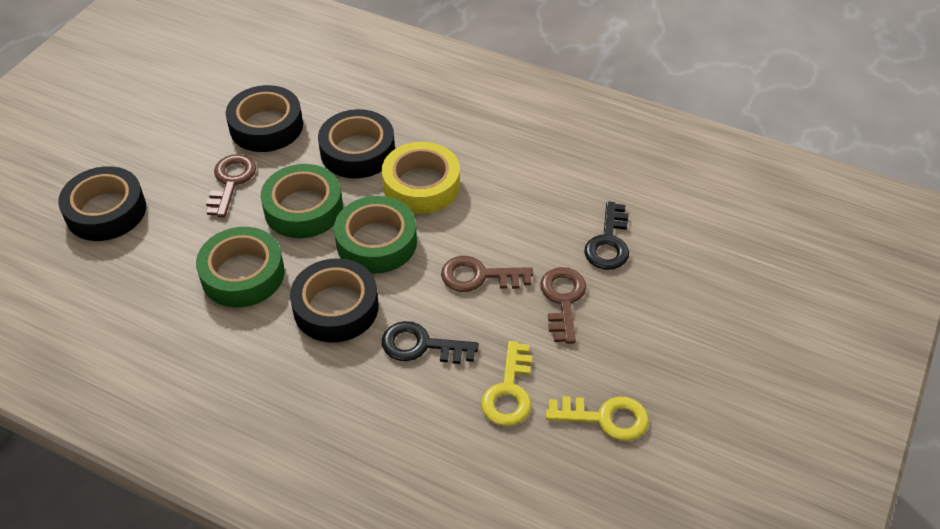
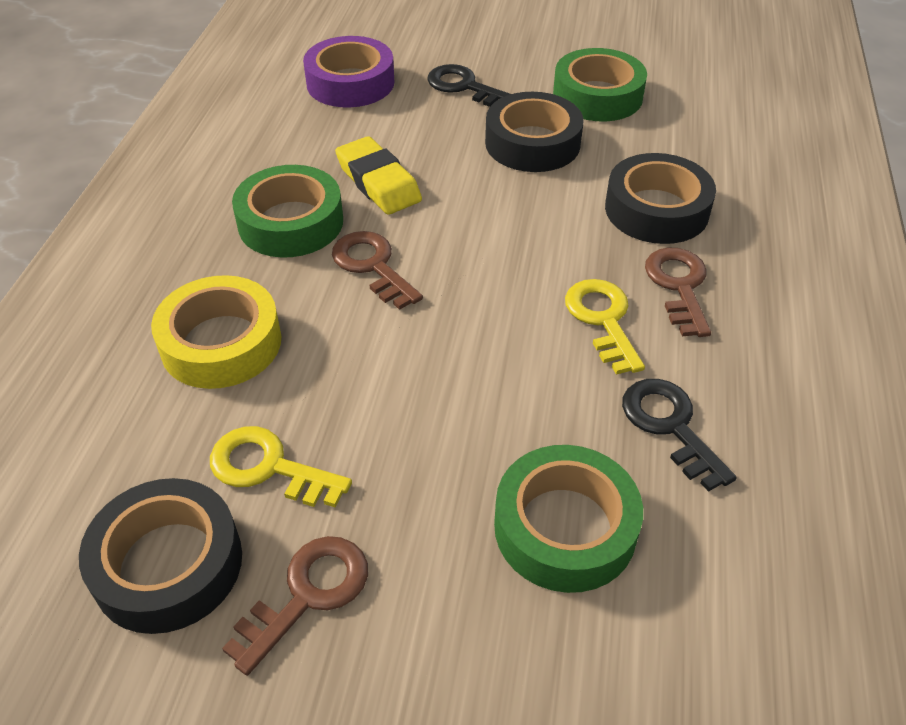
black tape: [58,166,146,241] [226,85,303,152] [290,258,379,342] [318,109,395,178] = 4 -> [79,478,242,634] [485,92,583,172] [605,153,716,244] = 3
purple tape: none = 0 -> [303,36,394,107] = 1
yellow eraser: none = 0 -> [335,136,422,215] = 1

